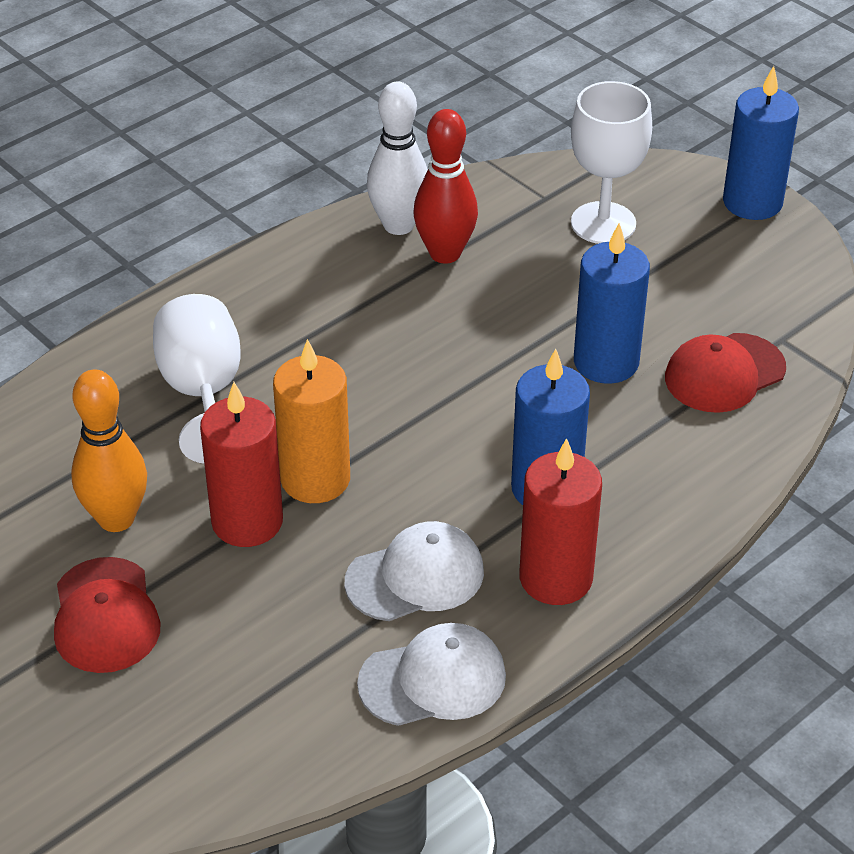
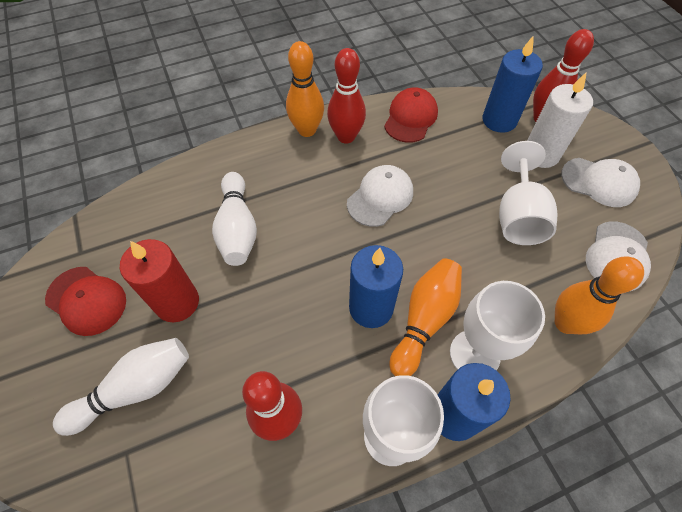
orange bowling pin: [71,369,147,532] = 1 -> [286,41,324,137] [390,258,462,376] [555,257,644,334] = 3
orange candle: [273,339,350,503] = 1 -> none = 0
red bowling pin: [413,109,478,264] = 1 -> [242,371,302,441] [327,48,366,143] [533,29,594,122] = 3
red candle: [200,382,283,547] [519,438,602,605] = 2 -> [120,239,199,322] = 1
white bowling pin: [367,82,428,235] = 1 -> [53,338,189,436] [212,172,257,266] = 2
white candle: none = 0 -> [527,72,593,168] = 1
white cap: [345,521,484,621] [357,623,506,726] = 2 -> [347,165,413,227] [561,158,640,207] [586,221,651,291] = 3
white goblet: [153,294,241,464] [571,81,652,244] = 2 -> [363,375,444,466] [450,281,545,370] [499,141,557,245] = 3

